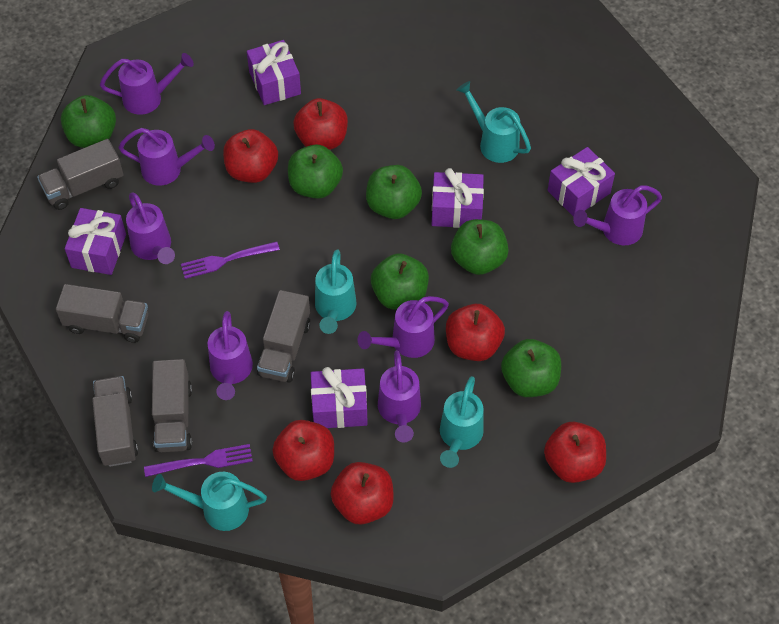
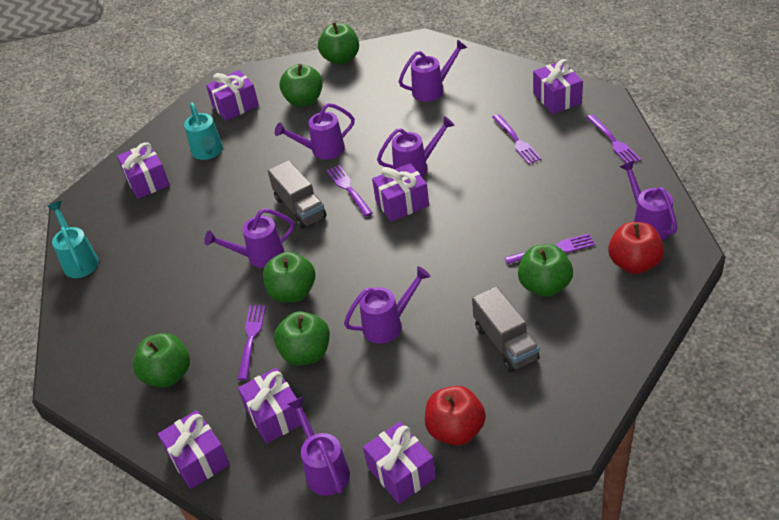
grey truck: [37,139,124,210] [56,284,148,343] [92,376,138,467] [152,359,192,452] [257,290,311,383] = 5 -> [268,160,327,229] [472,286,540,372] = 2
purple fork: [144,444,253,477] [181,241,280,279] = 2 -> [237,305,266,380] [327,165,373,217] [492,114,541,164] [505,234,595,264] [586,114,641,163] = 5
purple gift: [65,208,126,275] [247,40,301,105] [311,367,368,428] [432,168,484,228] [548,147,615,217] = 5 -> [117,142,170,199] [158,410,230,489] [206,70,259,121] [238,368,301,444] [363,422,436,504] [372,163,429,222] [533,59,583,114] = 7
red apple: [223,129,278,183] [273,420,334,481] [294,98,348,150] [331,462,394,525] [446,304,505,361] [544,422,606,483] = 6 -> [425,386,486,446] [608,222,664,274] = 2
turquoise watering can: [152,472,267,531] [315,249,356,334] [440,376,484,468] [457,81,531,163] = 4 -> [47,201,99,278] [184,102,223,160] = 2

